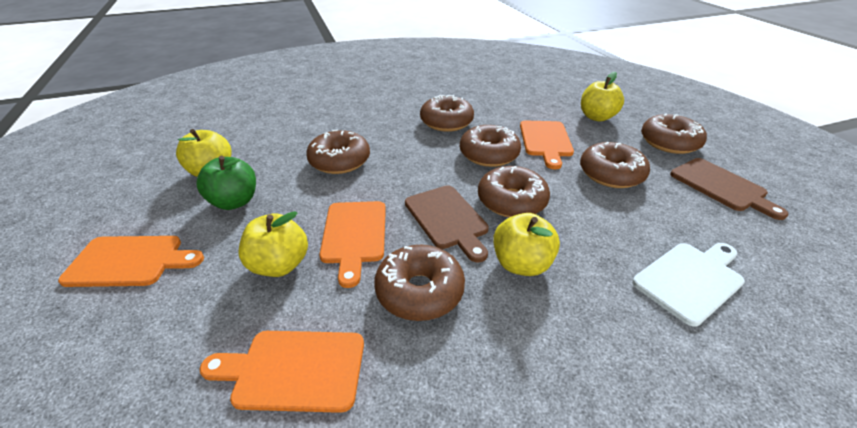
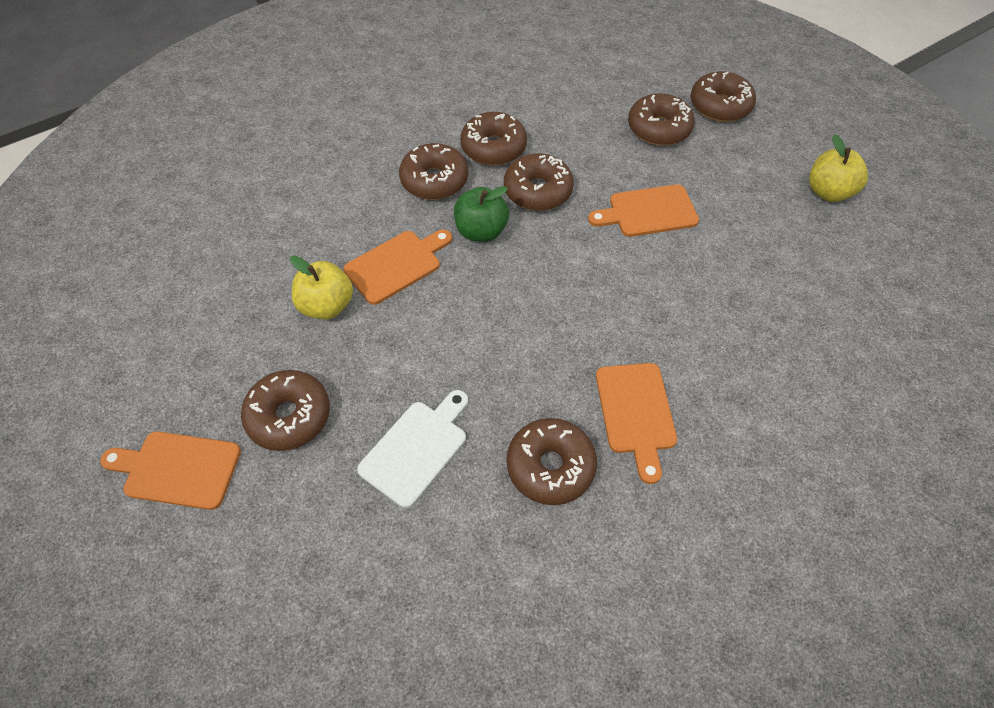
brown cutting board: [405,185,489,263] [670,158,789,220] = 2 -> none = 0
yellow apple: [176,129,232,177] [238,211,308,277] [493,213,560,276] [581,72,624,121] = 4 -> [290,256,353,320] [809,134,868,202] = 2

